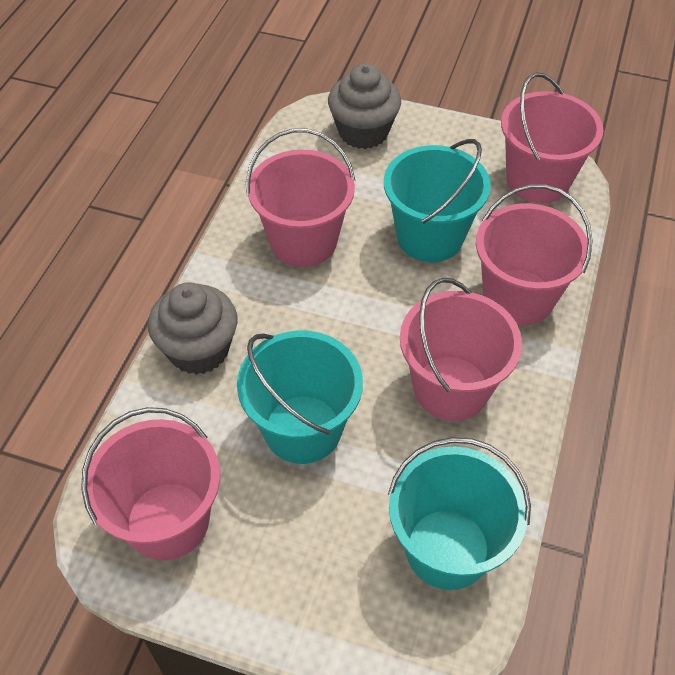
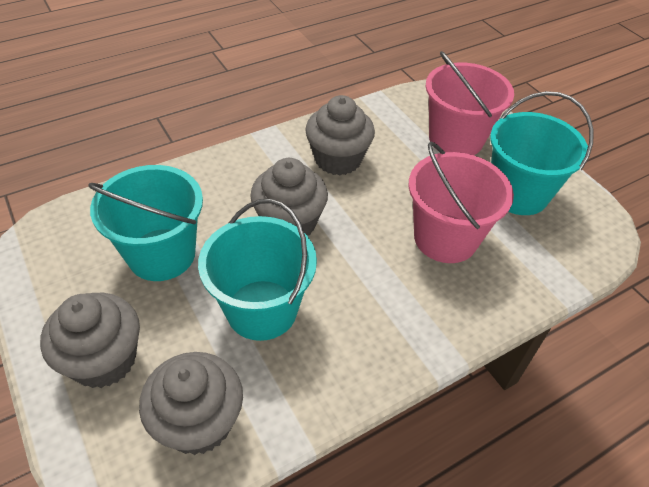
grey cupcake: [148,282,237,375] [328,63,401,149] = 2 -> [40,293,140,388] [139,352,243,455] [250,158,328,236] [305,95,375,175] = 4
pink bucket: [81,407,220,561] [246,129,355,267] [400,278,522,421] [476,184,593,326] [501,73,604,203] = 5 -> [409,142,514,263] [426,51,514,155] = 2

